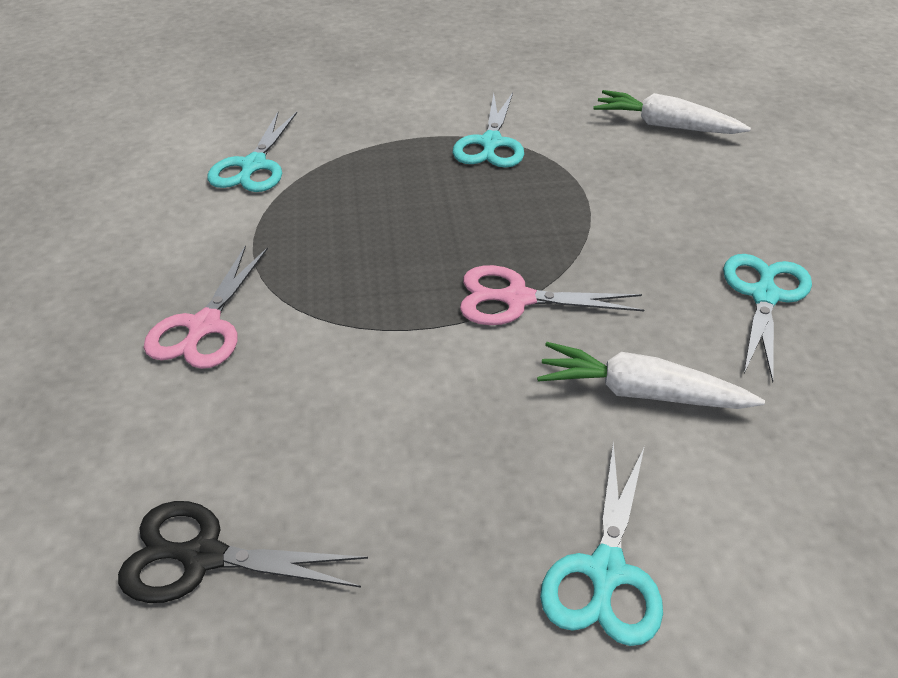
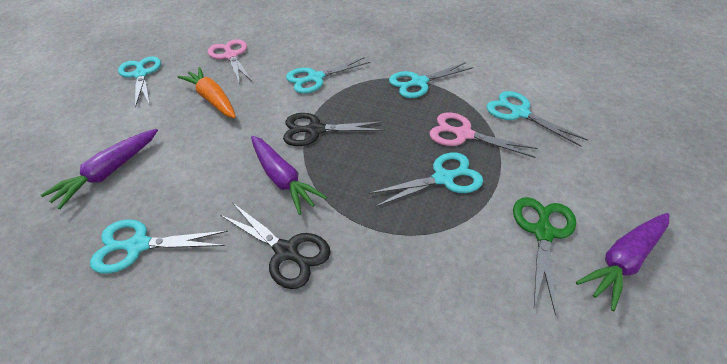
black scissors: [118,501,368,603] = 1 -> [219,202,331,289] [283,113,385,146] = 2
green scissors: none = 0 -> [513,197,576,316] = 1
orange carrot: none = 0 -> [178,67,236,118] = 1
purple carrot: none = 0 -> [41,129,158,209] [251,136,327,215] [576,213,669,311] = 3
turquoise scissors: [207,112,297,192] [452,93,524,168] [540,442,663,646] [723,254,812,382] = 4 -> [90,219,228,274] [118,56,161,108] [286,57,371,94] [369,152,483,207] [389,62,473,98] [486,91,588,147] = 6
white carrot: [537,342,765,409] [593,90,751,134] = 2 -> none = 0

